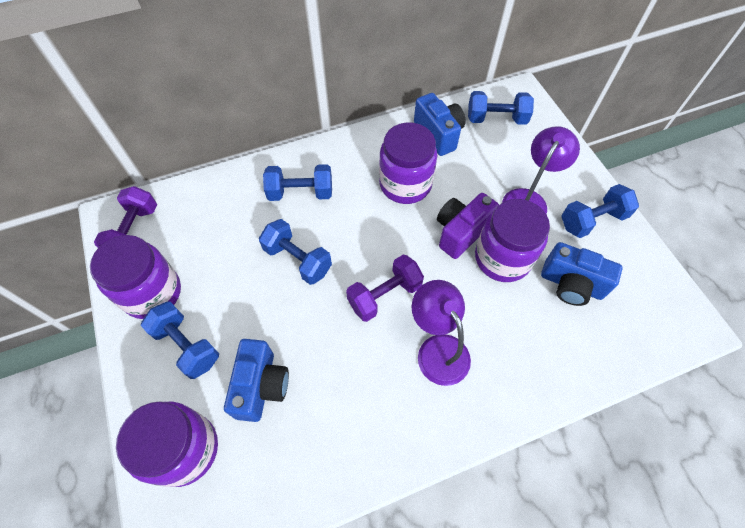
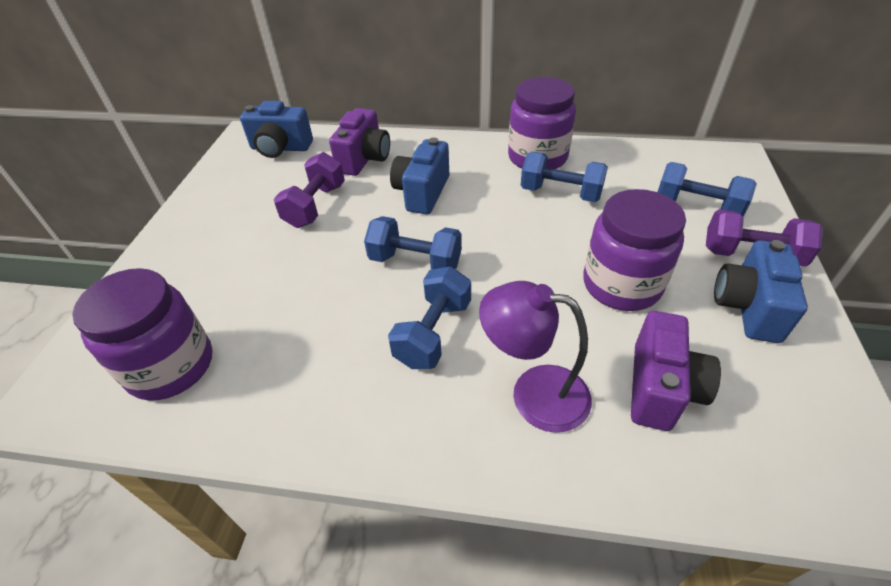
blue dumbbell: [141,301,219,379] [259,219,332,285] [263,164,332,201] [468,91,534,125] [561,184,639,238] = 5 -> [364,216,462,270] [388,266,471,369] [521,152,608,202] [658,162,757,217] = 4
purple camera: [437,193,499,259] = 1 -> [329,108,390,176] [631,311,721,431] = 2
purple jar: [90,235,181,319] [116,401,218,487] [379,123,437,204] [475,199,550,282] = 4 -> [72,268,213,401] [508,77,576,169] [583,189,686,311] = 3
purple lamp: [412,280,471,386] [502,126,580,214] = 2 -> [479,281,592,433] = 1

